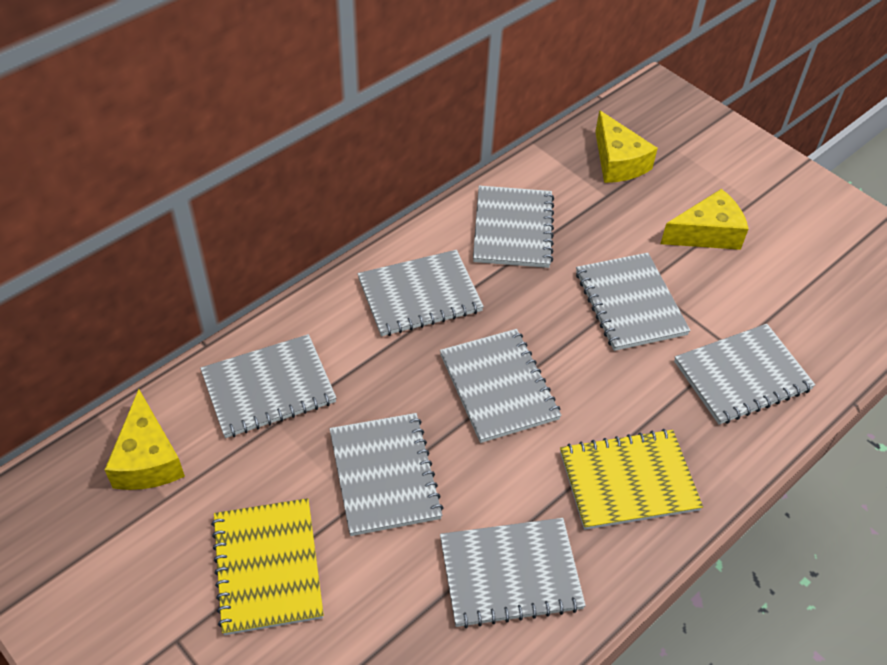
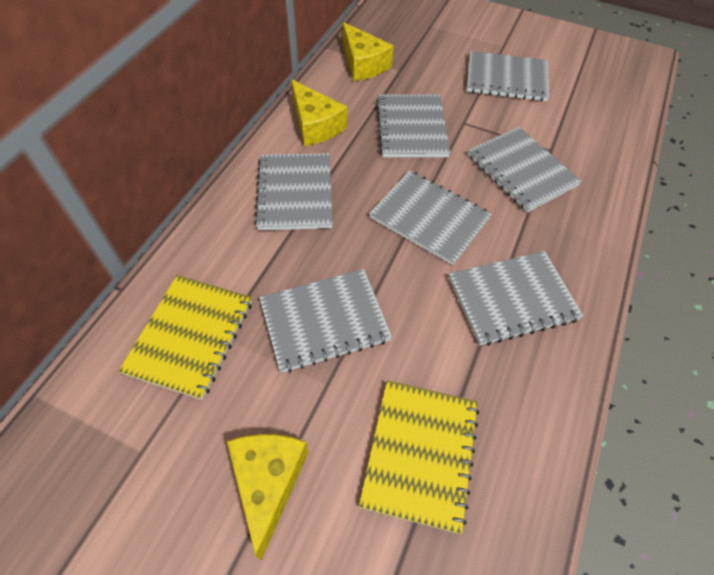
grey notebook: [200,334,336,438] [330,413,444,536] [358,250,484,336] [440,329,561,443] [440,518,586,628] [473,186,554,268] [576,253,691,351] [674,324,815,425] = 8 -> [254,153,333,230] [259,269,392,373] [369,171,492,265] [376,95,450,157] [449,251,583,346] [467,51,550,101] [468,127,582,213] = 7

